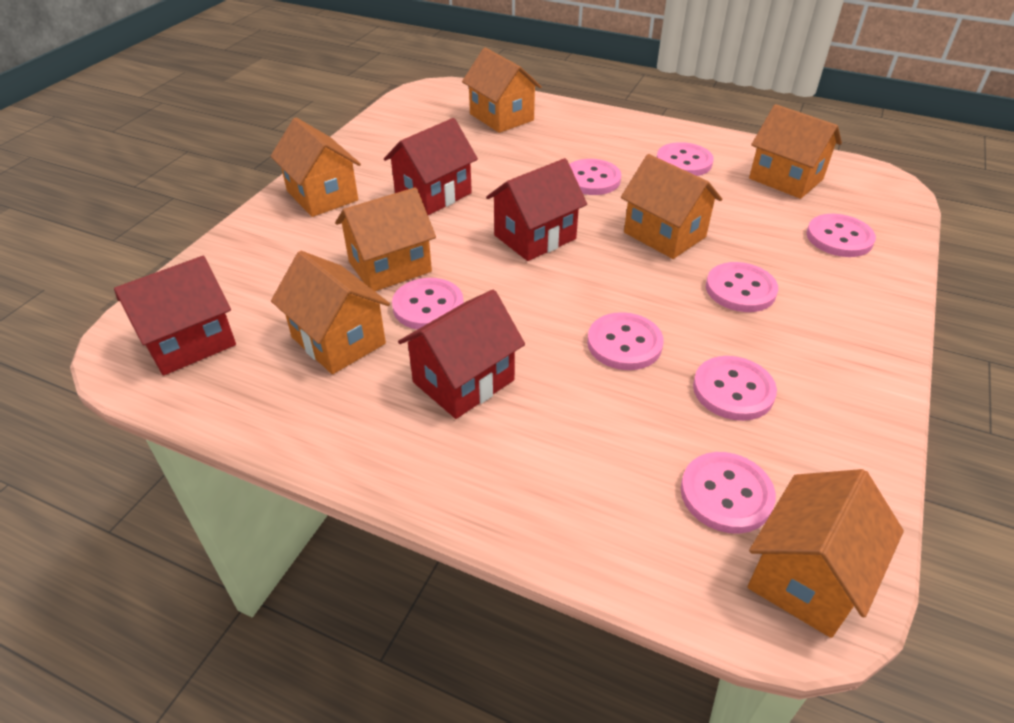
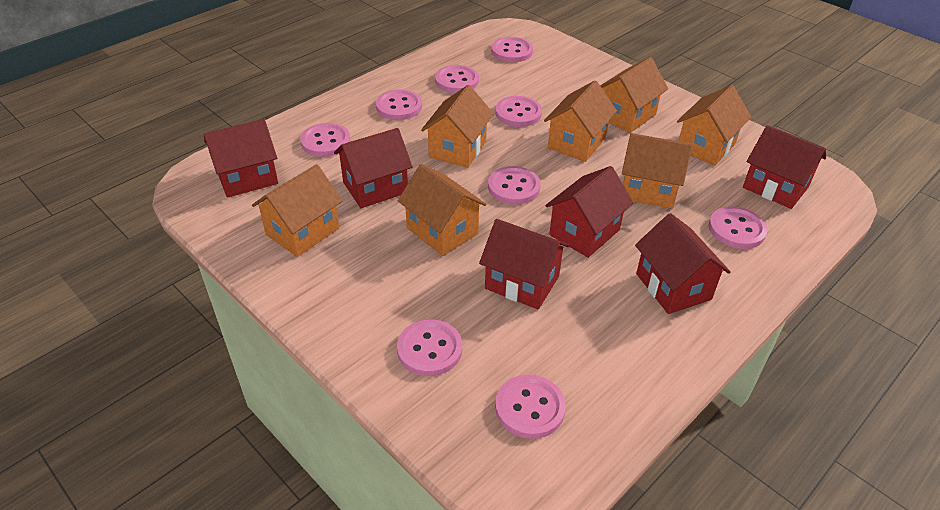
pink button: [392,278,464,330] [569,159,621,195] [587,312,664,370] [657,142,714,176] [681,452,776,534] [693,356,777,421] [706,262,778,312] [806,214,876,257] = 8 -> [300,123,351,157] [376,89,422,120] [397,319,462,376] [435,65,479,93] [488,166,541,204] [491,37,533,62] [495,96,542,127] [495,375,566,439] [709,206,767,249] = 9
red house: [114,256,236,376] [384,118,478,215] [398,290,525,419] [486,158,587,261] = 4 -> [204,119,278,198] [334,128,413,208] [479,219,569,310] [545,166,633,258] [635,213,731,314] [743,125,826,209] = 6

